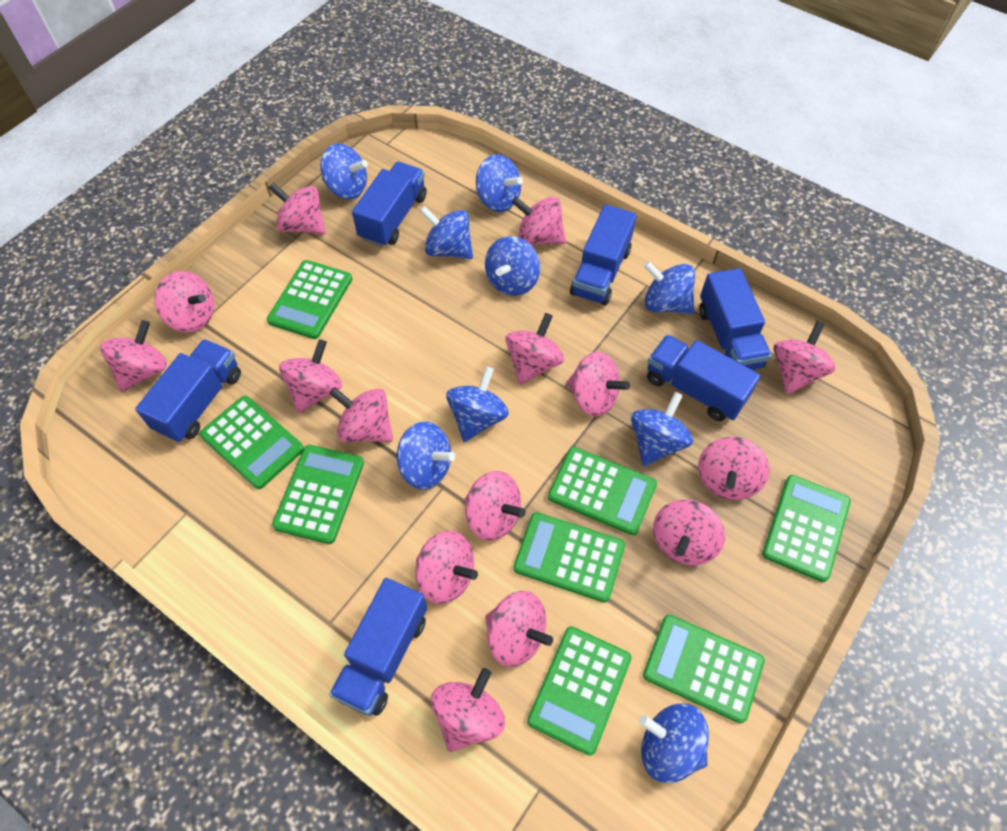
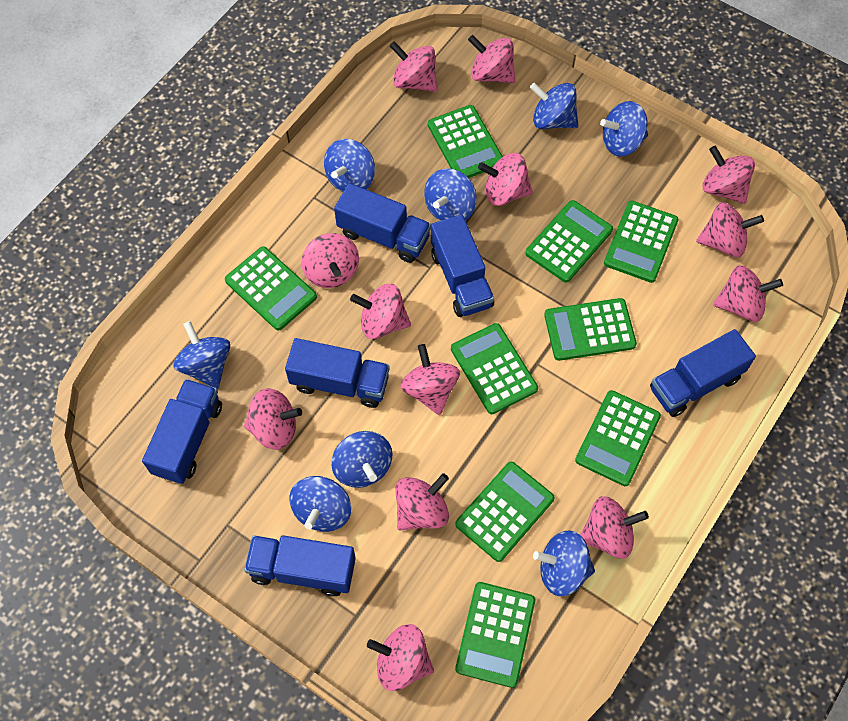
blue spinning top: [321,143,368,200] [396,421,455,490] [419,206,473,259] [446,366,509,442] [476,154,523,212] [485,236,540,296] [631,392,693,466] [639,704,709,783] [644,261,695,314] = 9 -> [173,321,230,389] [290,476,351,532] [324,139,375,192] [332,431,393,488] [424,168,477,221] [530,83,578,129] [533,530,595,596] [600,101,648,157] = 8
green calculator: [199,396,304,489] [267,260,352,339] [272,445,364,544] [514,512,625,603] [527,626,632,756] [548,447,657,535] [643,615,765,723] [762,475,851,582] = 8 -> [225,246,317,331] [428,105,503,178] [451,323,538,414] [455,462,555,562] [455,582,535,688] [525,200,613,283] [544,298,637,361] [575,390,661,486] [604,201,679,283] = 9
pink spinning top: [100,320,167,392] [154,271,214,332] [268,183,326,235] [279,339,342,413] [329,387,393,443] [415,531,478,604] [431,668,505,752] [465,471,526,541] [485,591,553,667] [505,313,564,385] [512,197,566,245] [566,352,630,417] [653,499,725,565] [698,437,769,500] [773,321,836,394] = 15 -> [244,388,302,450] [301,233,359,288] [350,284,411,339] [367,624,434,691] [390,41,437,92] [395,473,449,530] [400,344,460,415] [468,35,515,83] [478,153,533,206] [580,496,649,559] [696,202,764,257] [703,146,755,204] [713,265,783,322] = 13

